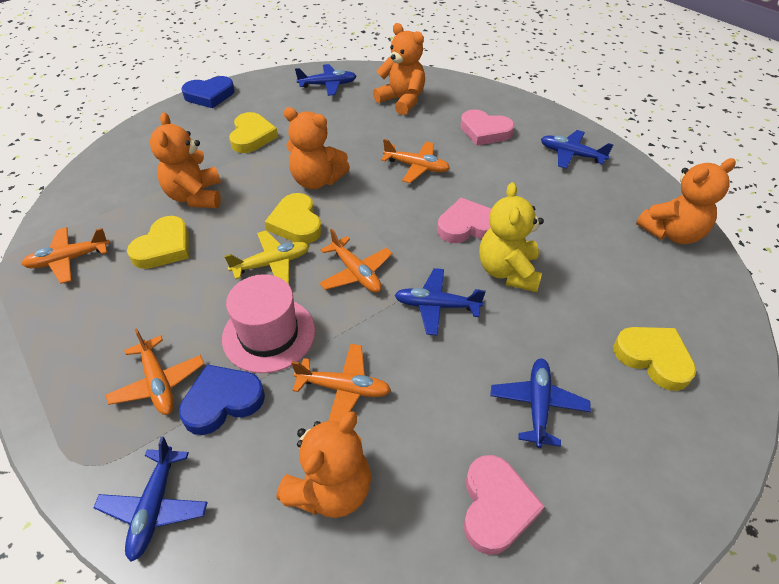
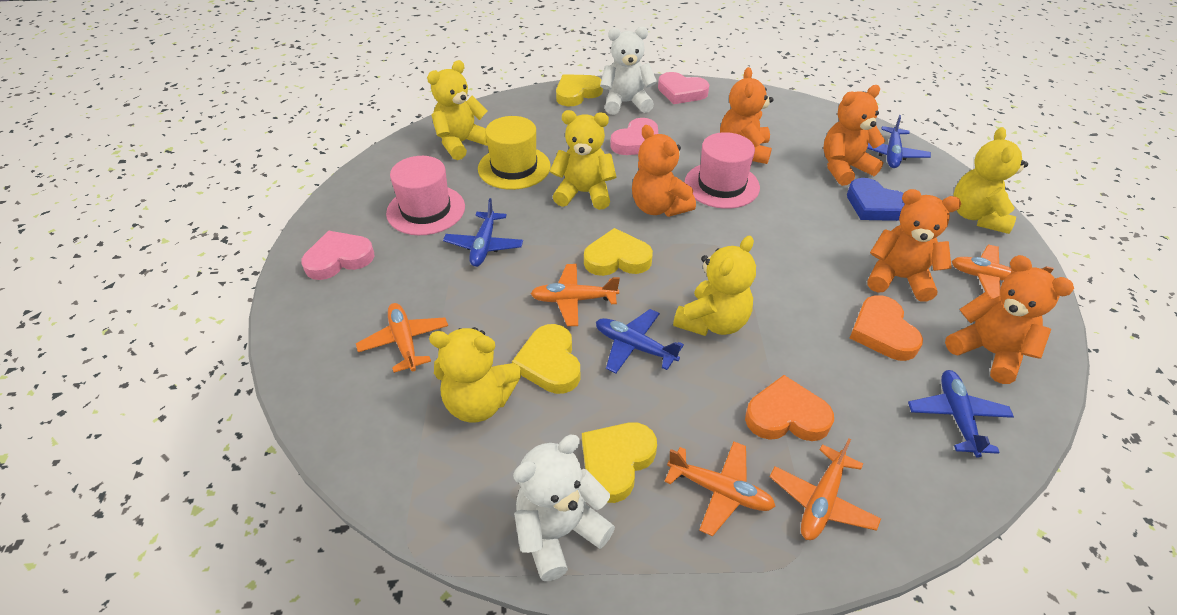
blue heart: [179,364,265,435] [181,76,235,108] = 2 -> [847,178,905,221] = 1
blue plane: [93,436,208,562] [295,64,357,96] [395,268,486,336] [490,359,591,448] [541,130,613,169] = 5 -> [443,198,523,267] [596,309,684,373] [867,115,931,168] [908,370,1014,458] = 4
orange heart: none = 0 -> [745,375,834,441] [850,295,923,361] = 2
pink hat: [222,274,315,373] = 1 -> [386,156,465,235] [684,132,760,209] = 2
white teddy bear: none = 0 -> [513,435,615,581] [600,27,657,115] = 2
yellow hat: none = 0 -> [478,116,551,190] = 1
yellow plane: [224,230,309,284] = 1 -> none = 0
yellow teddy bear: [479,182,544,292] = 1 -> [427,60,488,160] [429,327,521,422] [550,110,616,210] [673,236,756,336] [953,127,1028,234] = 5

